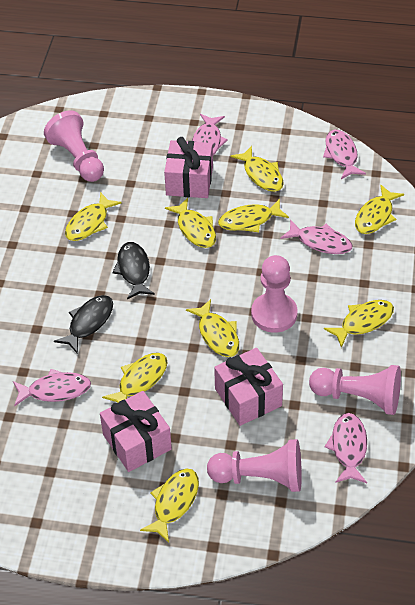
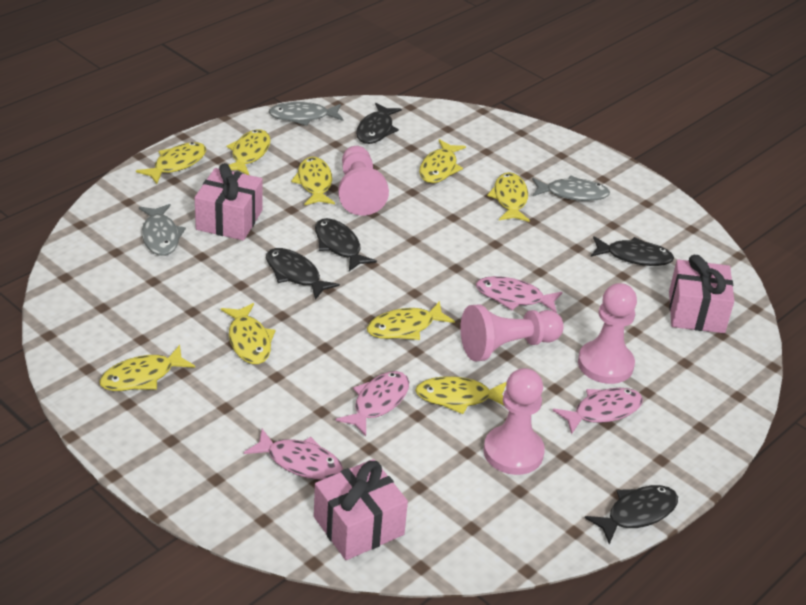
black fish: [54,295,113,354] [112,242,155,299] = 2 -> [266,248,340,300] [315,218,377,271] [356,103,402,144] [585,485,678,544] [591,236,674,266] = 5
grey fish: none = 0 -> [139,204,186,256] [269,102,343,126] [532,176,610,201] = 3
pink fish: [13,369,91,407] [192,114,228,155] [280,219,352,254] [323,130,366,179] [324,413,367,483] = 5 -> [244,429,343,480] [335,371,409,436] [476,276,562,313] [552,388,643,435] = 4

